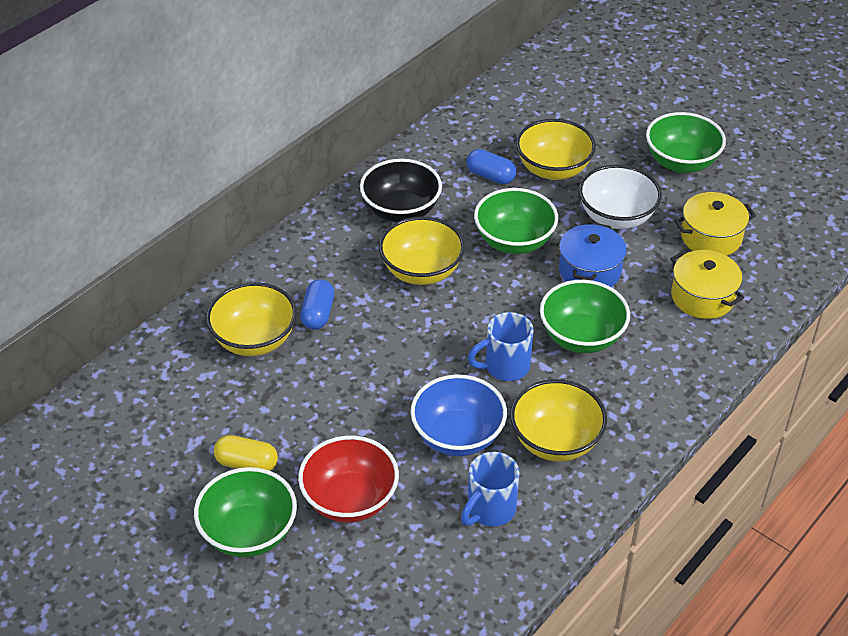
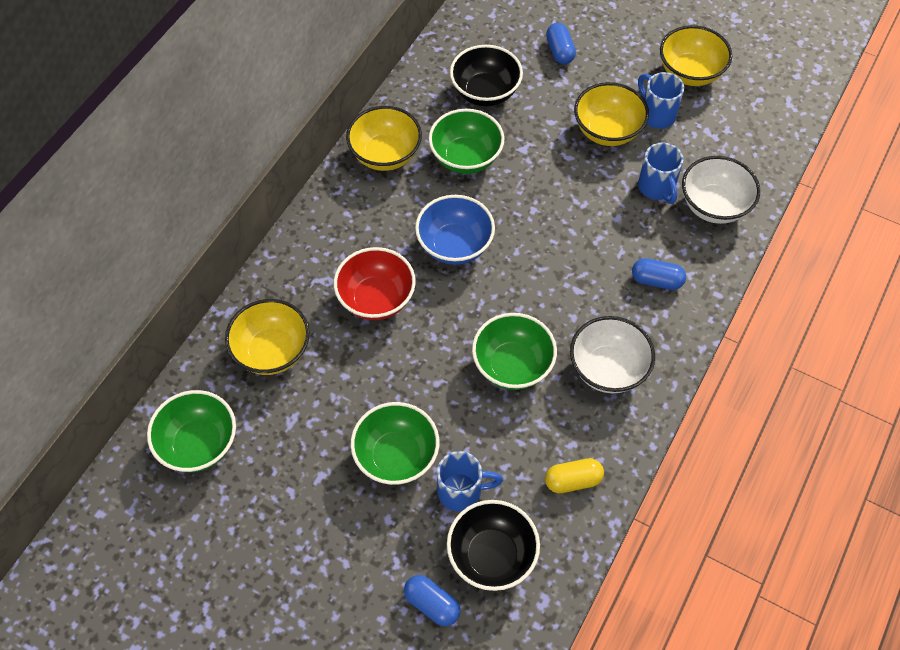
black bowl: [360,159,442,222] = 1 -> [447,500,540,591] [450,45,523,107] = 2
blue capsule: [300,279,334,330] [466,149,516,184] = 2 -> [404,575,460,626] [546,23,576,64] [632,258,686,290] = 3
blue mug: [461,452,520,526] [468,312,534,381] = 2 -> [437,451,503,512] [638,72,684,129] [638,143,683,204] = 3
blue pot: [559,222,627,287] = 1 -> none = 0
white bowl: [579,165,662,229] = 1 -> [570,316,655,393] [682,156,760,224] = 2
yellow pot: [670,250,745,319] [674,192,756,256] = 2 -> none = 0

